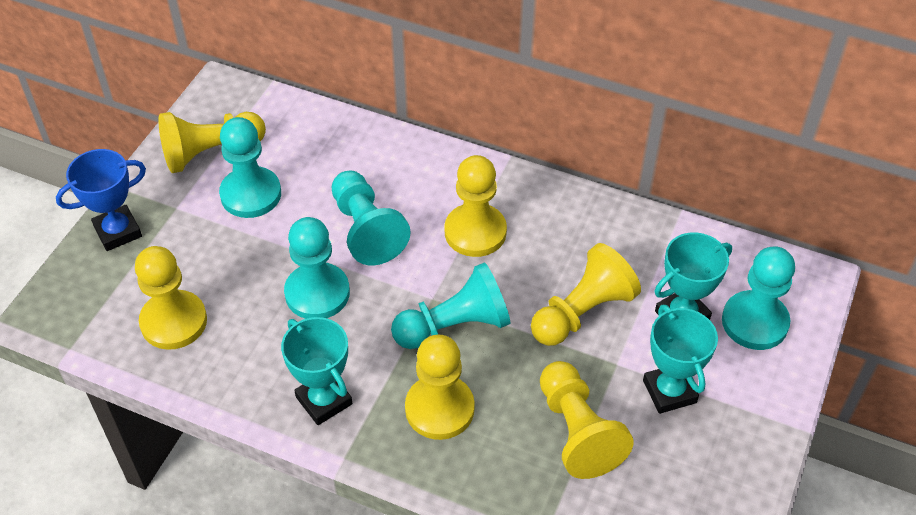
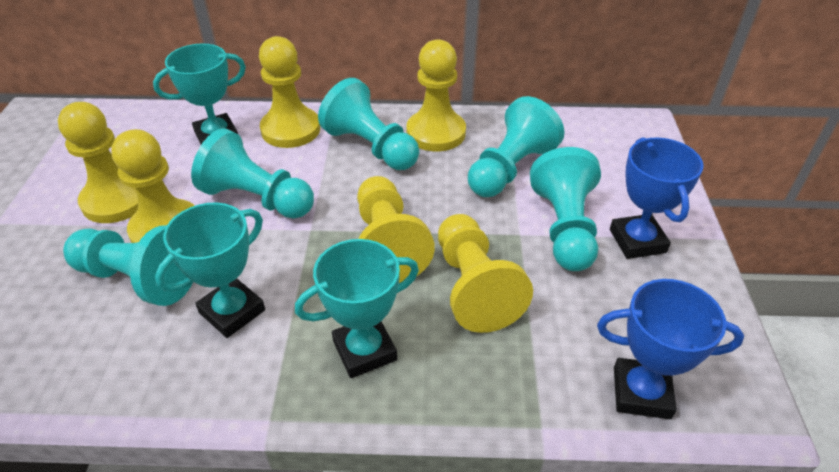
blue trophy: [56,149,146,251] = 1 -> [597,279,744,419] [610,137,704,259] = 2

